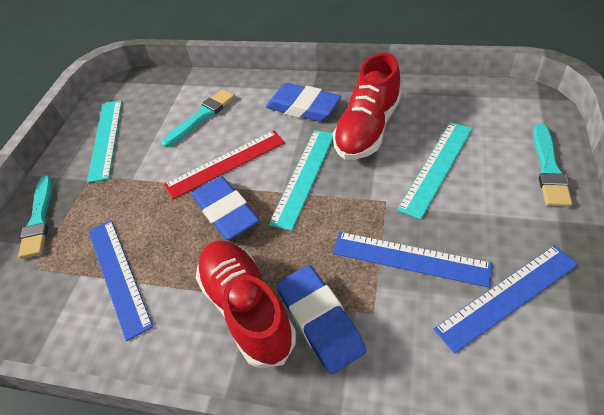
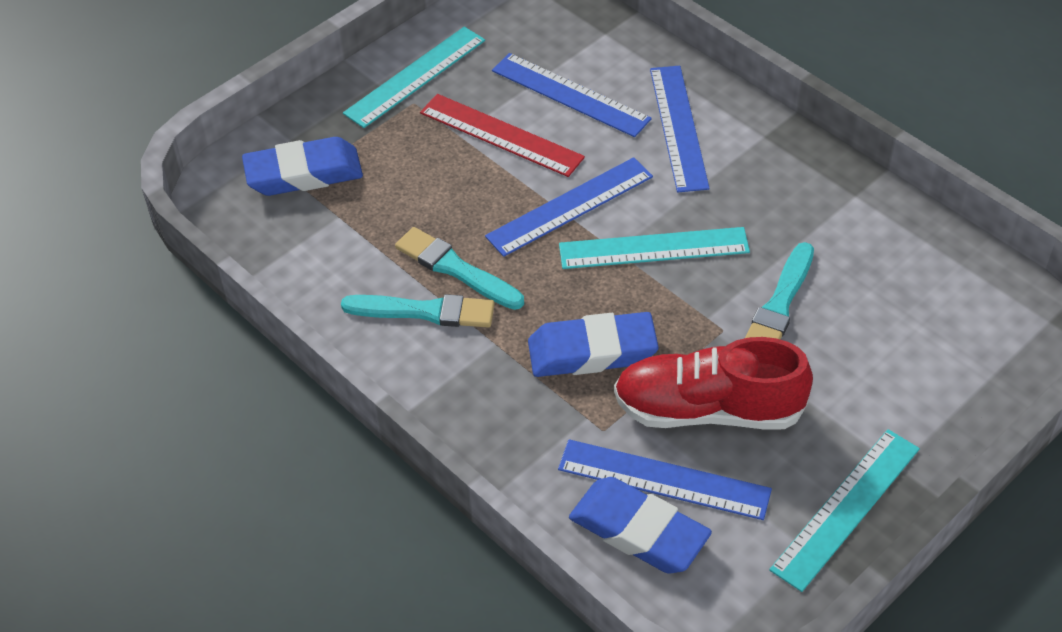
blue ruler: [88,220,153,341] [332,232,492,288] [433,245,578,354] = 3 -> [485,157,653,257] [492,53,652,137] [558,439,772,520] [650,66,710,192] = 4
red shoe: [196,241,296,368] [333,53,402,160] = 2 -> [614,337,813,429] = 1

